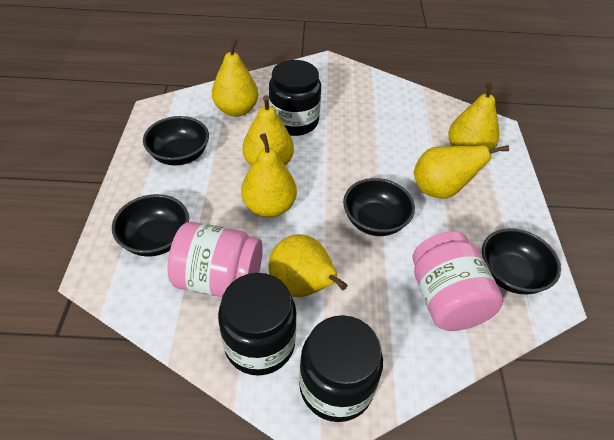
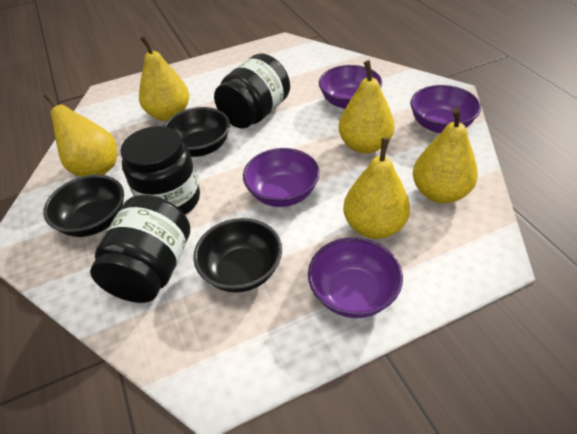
black bowl: [112,194,189,257] [143,116,209,166] [343,178,415,236] [482,228,561,295] = 4 -> [43,175,124,237] [164,107,230,157] [194,218,282,292] = 3
pink jar: [168,222,263,297] [413,232,503,331] = 2 -> none = 0
purple bowl: none = 0 -> [243,148,320,207] [308,237,403,318] [319,65,382,109] [410,85,481,133] = 4
yellow pear: [212,38,258,117] [241,133,297,217] [242,95,294,166] [268,234,347,297] [414,145,509,199] [448,81,499,150] = 6 -> [44,93,117,177] [139,36,189,121] [339,60,395,154] [343,137,410,239] [413,107,478,203] = 5

